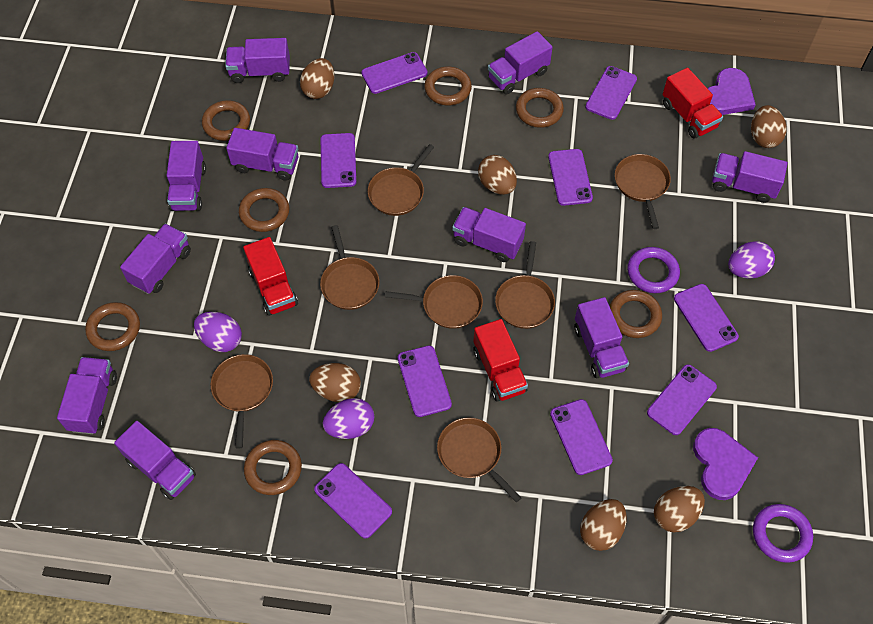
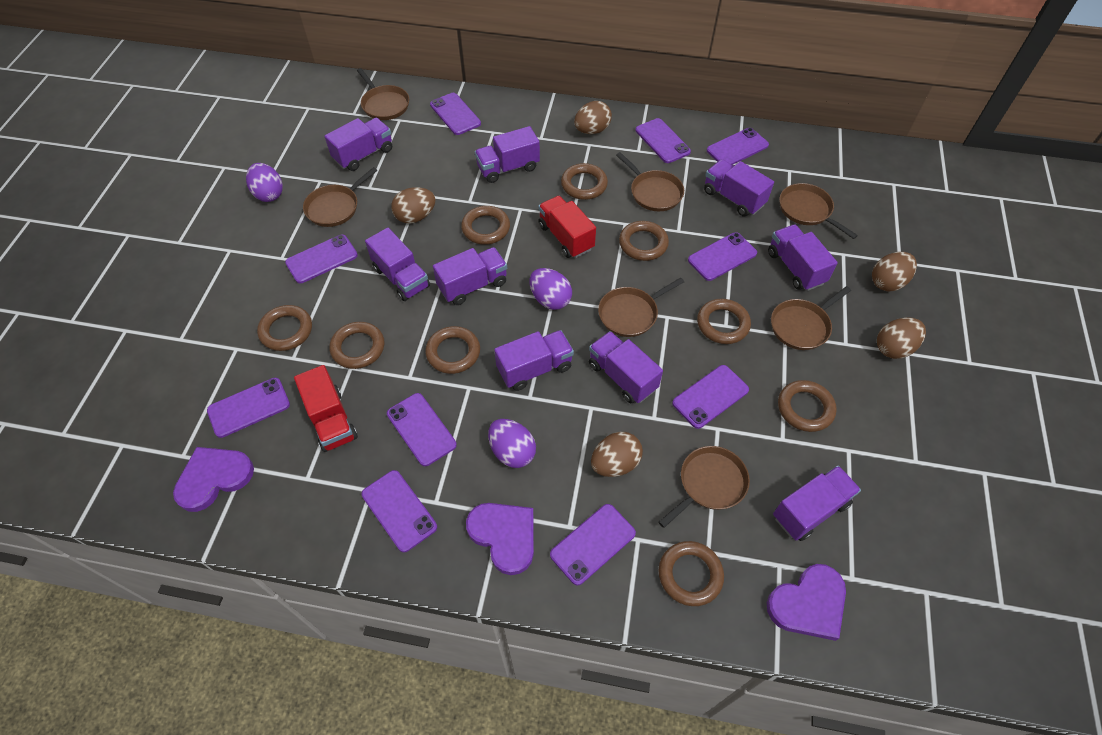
brown egg: [300,58,334,99] [309,363,361,402] [478,155,517,195] [580,499,627,551] [654,486,705,532] [751,105,787,148] = 6 -> [391,187,436,224] [574,101,612,134] [591,432,643,477] [872,252,917,292] [877,317,926,359] = 5
brown ring: [85,302,140,351] [202,100,250,141] [239,188,289,232] [244,440,302,495] [424,66,472,105] [516,88,564,128] [610,290,662,338] = 7 -> [257,305,312,351] [330,322,384,369] [425,326,480,374] [461,206,510,245] [561,163,608,200] [619,221,669,261] [658,541,724,606] [697,299,751,344] [778,380,837,432] = 9
purple heart: [693,428,758,500] [707,68,756,115] = 2 -> [173,447,254,512] [466,503,534,575] [767,564,846,641] = 3
purple phone: [314,463,392,539] [321,133,356,188] [361,52,427,94] [398,345,452,417] [548,149,593,206] [550,399,613,475] [585,66,637,120] [647,365,717,435] [674,284,739,352] = 9 -> [207,378,290,438] [285,235,358,283] [362,470,437,552] [387,393,457,466] [430,93,481,135] [550,504,636,585] [635,118,691,163] [672,365,749,429] [688,232,757,281] [707,128,769,165] = 10
purple ring: [627,247,680,293] [753,504,813,563] = 2 -> none = 0
purple truck: [57,357,117,434] [114,421,196,500] [120,224,191,294] [167,141,206,211] [225,38,290,83] [226,128,298,181] [452,207,526,262] [488,31,553,94] [574,297,629,378] [712,151,788,203] = 10 -> [325,118,392,171] [365,228,430,301] [433,247,507,305] [475,126,540,183] [494,330,574,391] [589,331,663,403] [704,159,774,217] [768,224,838,291] [773,466,861,541] = 9
red truck: [243,237,298,316] [473,319,528,402] [662,68,723,139] = 3 -> [294,365,358,452] [538,196,596,258] = 2

